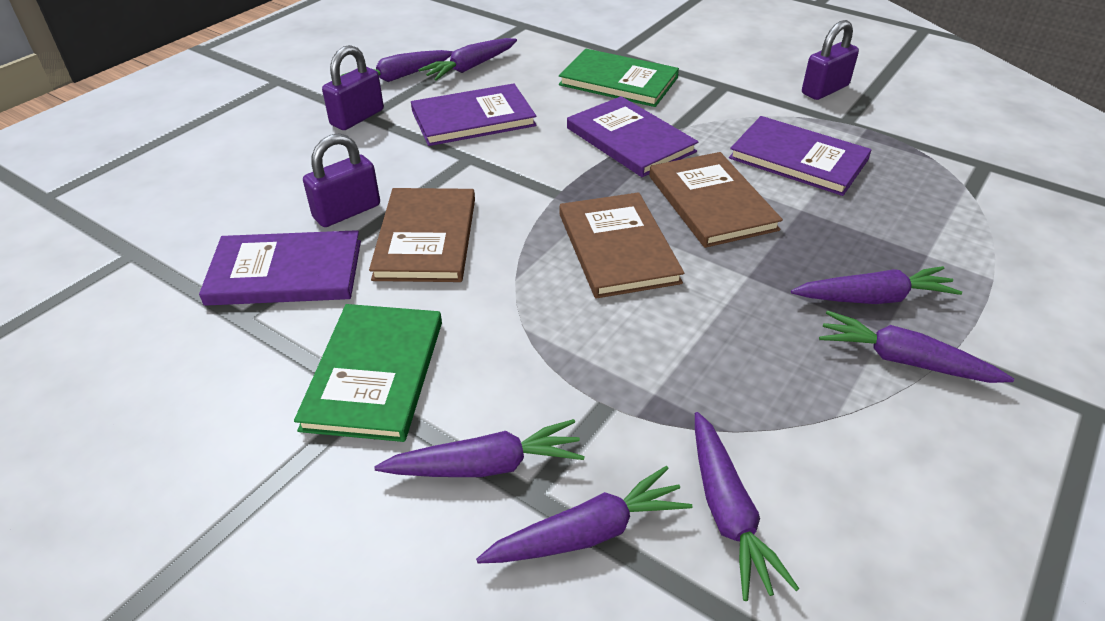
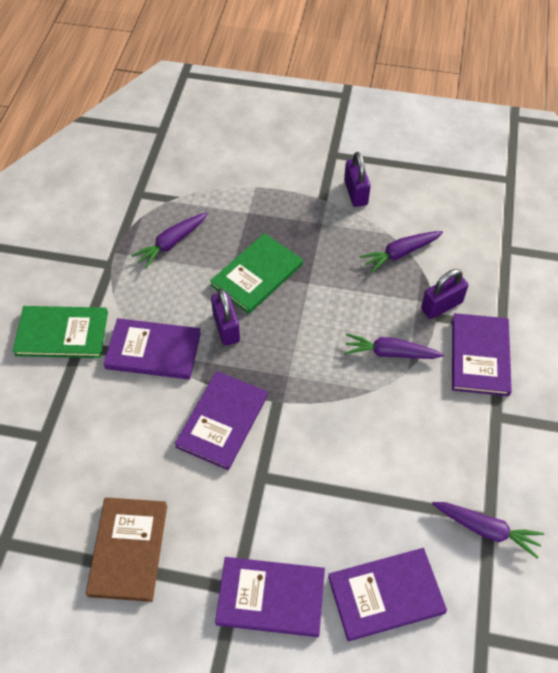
brown book: [369,188,475,282] [560,192,684,298] [649,152,783,248] = 3 -> [86,497,167,602] = 1
purple book: [199,230,361,306] [411,84,537,146] [567,96,698,177] [729,116,872,196] = 4 -> [104,318,201,380] [175,371,268,470] [215,557,325,637] [328,548,447,641] [452,313,512,396] = 5
purple carrot: [341,50,453,82] [374,419,585,477] [418,38,517,81] [476,466,692,563] [695,412,799,601] [791,266,962,304] [819,310,1014,383] = 7 -> [131,212,208,269] [344,334,444,359] [360,231,443,273] [432,502,544,558] = 4

